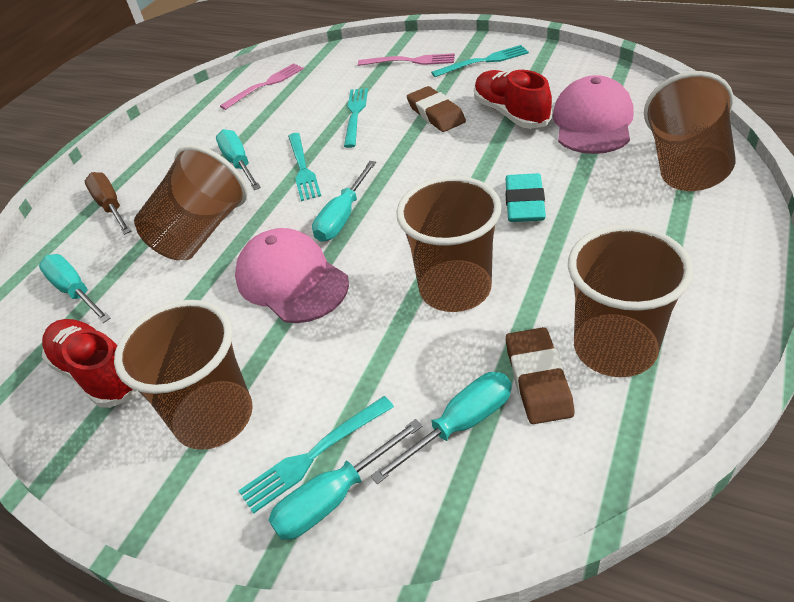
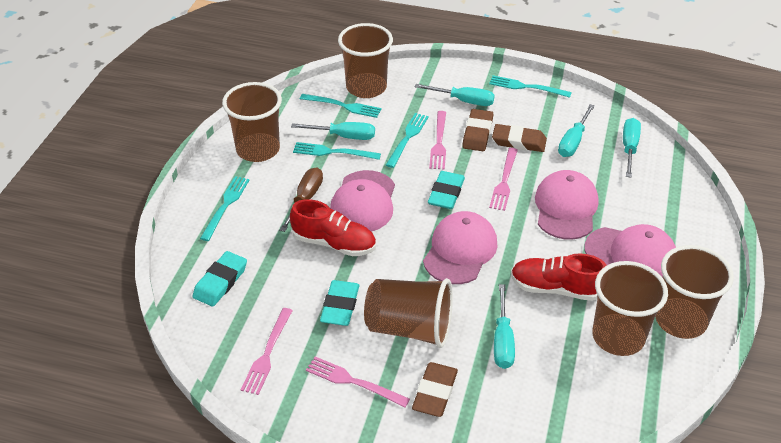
brown eraser: [407,86,466,132] [506,327,574,424] = 2 -> [412,362,458,417] [462,109,493,151] [492,124,547,152] = 3
pink cap: [235,228,349,323] [553,75,634,154] = 2 -> [330,170,395,232] [423,211,497,284] [535,170,598,240] [584,224,676,277] = 4
pink fork: [220,63,304,110] [358,53,455,66] = 2 -> [241,308,293,395] [306,357,410,408] [429,111,446,170] [489,148,518,211] = 4
turquoise eraser: [506,173,546,222] = 1 -> [193,251,247,307] [320,280,360,326] [428,171,465,209] = 3
turquoise fork: [238,396,394,514] [288,133,321,201] [344,88,368,148] [431,45,529,77] = 4 -> [200,176,250,241] [293,142,381,160] [300,94,382,118] [386,113,429,168] [489,75,572,98] = 5

